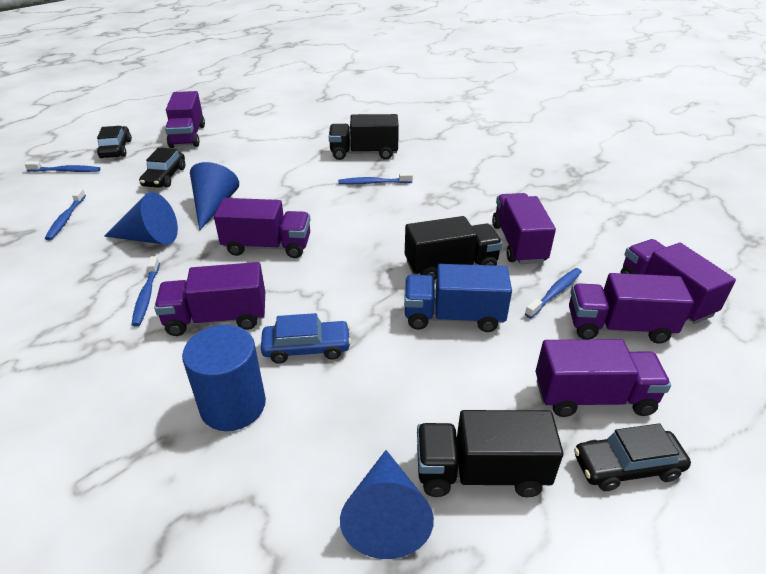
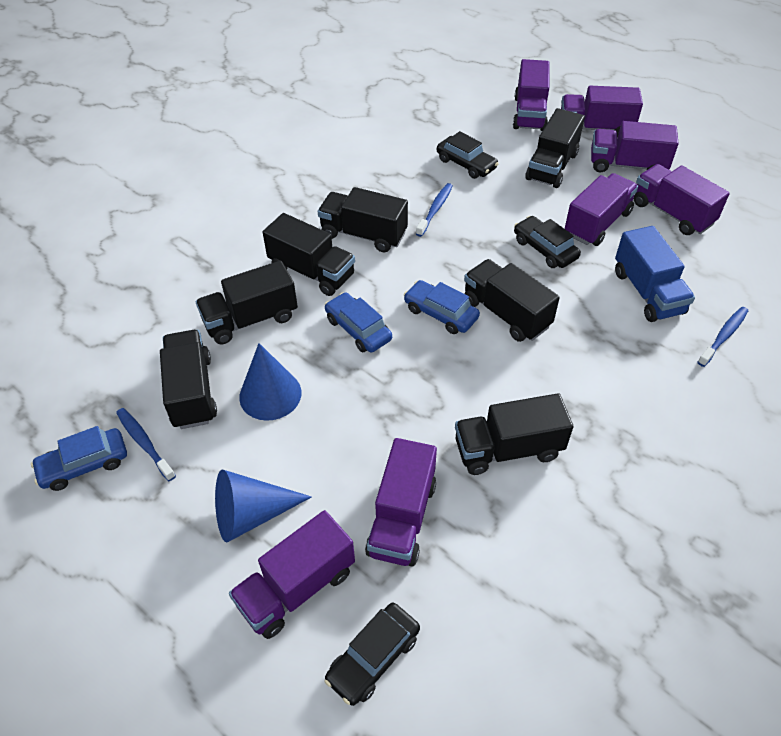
black truck: [329,114,399,160] [405,216,503,280] [417,410,563,498] = 3 -> [160,330,217,429] [196,260,298,344] [263,213,355,296] [318,187,408,253] [455,393,573,475] [464,259,560,342] [526,108,585,188] = 7
blue car: [261,313,351,364] = 1 -> [31,426,127,491] [325,292,392,353] [404,280,480,334] = 3
blue cone: [104,192,178,245] [190,162,239,231] [340,450,434,559] = 3 -> [215,469,312,543] [239,343,301,421] = 2
blue cylinder: [182,325,266,431] = 1 -> none = 0
blue toothbrush: [24,161,100,172] [45,188,86,240] [132,256,160,327] [338,173,413,184] [525,268,582,318] = 5 -> [116,408,176,481] [416,183,453,237] [697,307,748,367] = 3

